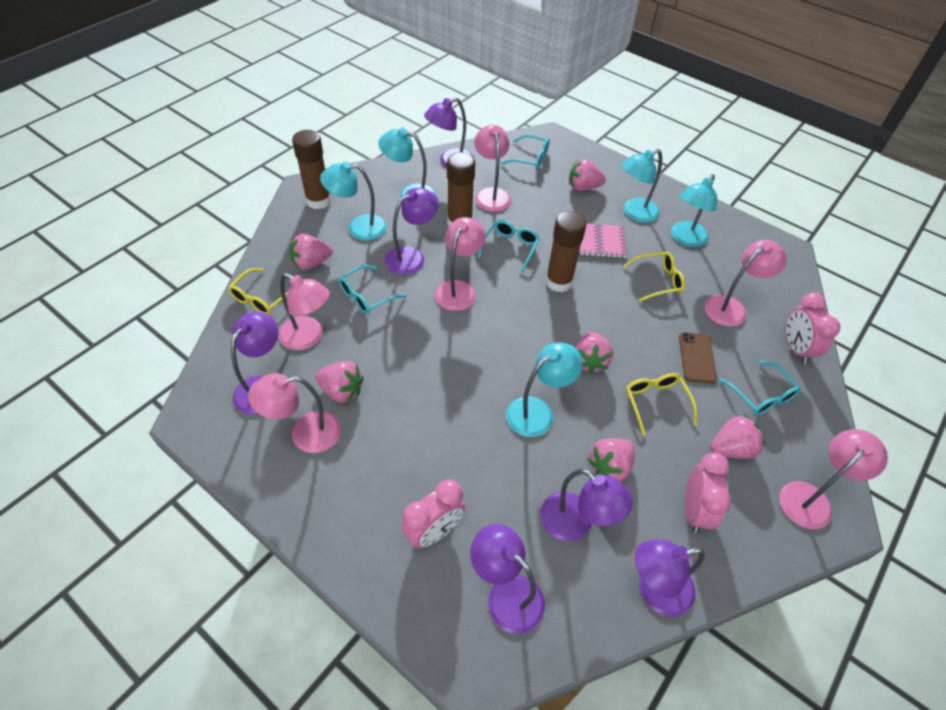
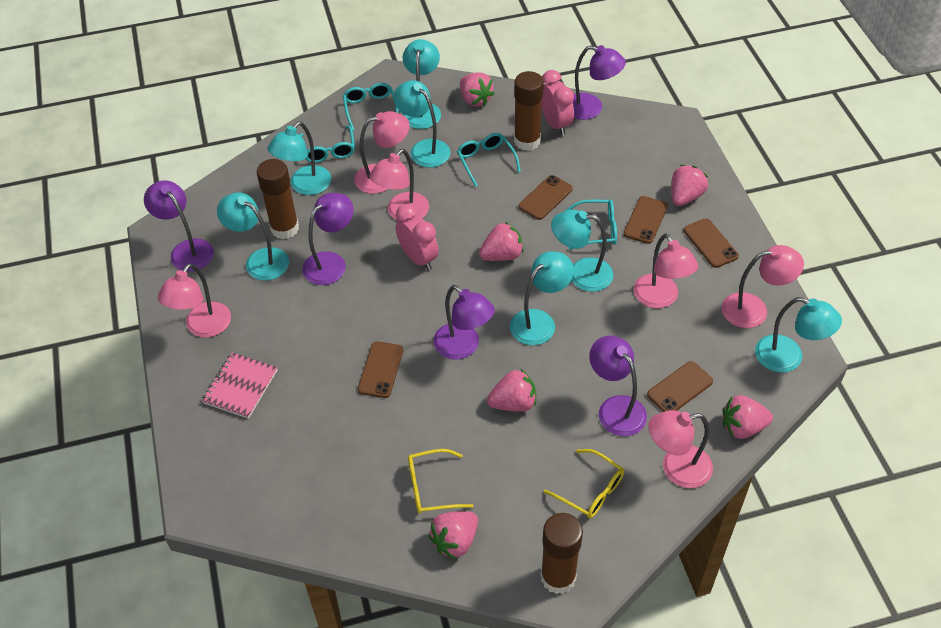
brown phone: [679,332,717,384] = 1 -> [358,341,403,398] [519,175,573,220] [624,196,668,244] [647,361,713,412] [684,218,739,268] = 5
pink clock: [402,479,465,548] [685,453,731,533] [786,292,840,364] = 3 -> [395,204,439,271] [541,70,574,135] = 2
purple lamp: [231,312,279,415] [385,188,439,275] [424,97,474,168] [470,524,545,634] [540,469,633,541] [635,540,705,617] = 6 -> [144,180,214,271] [302,193,354,285] [433,285,495,360] [573,45,626,120] [589,336,647,436] = 5
turquoise lamp: [320,161,387,241] [378,128,436,198] [506,343,583,437] [621,149,662,223] [671,174,717,247] = 5 -> [217,192,289,281] [268,122,331,195] [393,80,450,168] [402,39,441,129] [510,251,574,345] [551,210,613,292] [755,297,842,373] = 7
yellow glasses: [228,268,287,315] [623,252,685,302] [626,373,697,436] = 3 -> [408,449,473,514] [544,449,624,518] = 2

